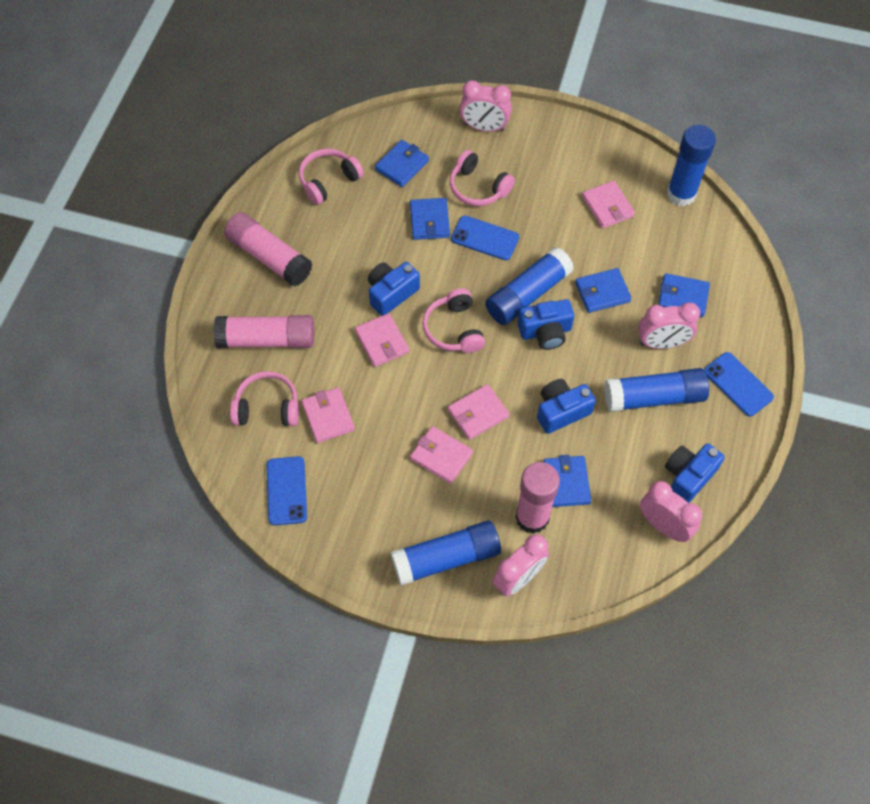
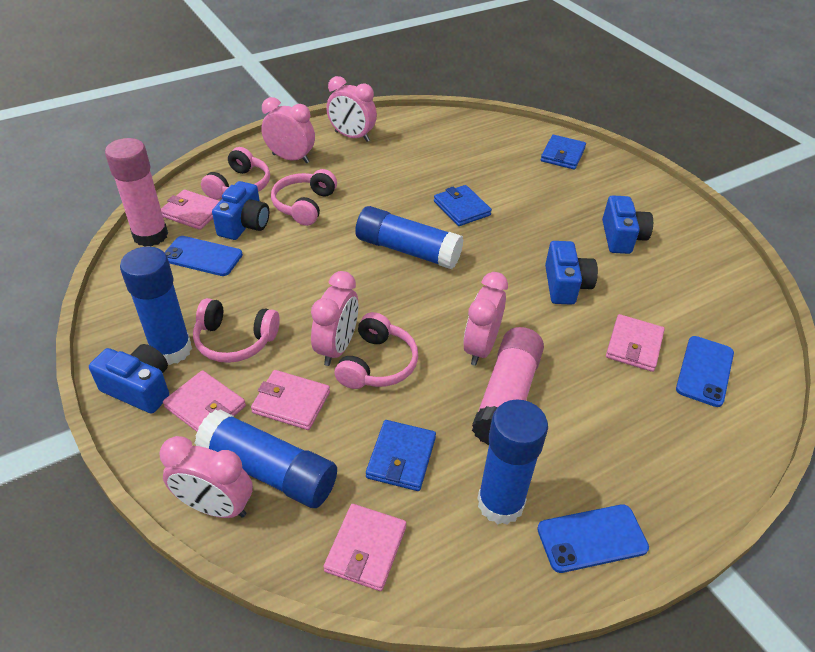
blue wallet: [375,140,429,187] [410,198,450,240] [544,455,591,507] [575,268,632,313] [658,273,710,317] = 5 -> [366,420,436,491] [434,185,492,226] [541,135,586,170] = 3
pink clock: [460,80,512,132] [493,534,549,596] [638,302,700,349] [640,481,702,542] = 4 -> [159,436,253,518] [261,97,315,163] [311,271,358,366] [326,76,377,142] [463,272,508,366] = 5
pink glue stick: [214,315,314,348] [224,212,313,287] [515,462,560,534] = 3 -> [105,138,168,247] [472,327,544,445] = 2

